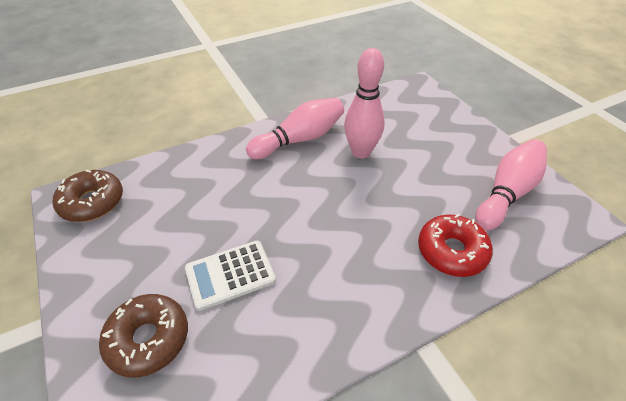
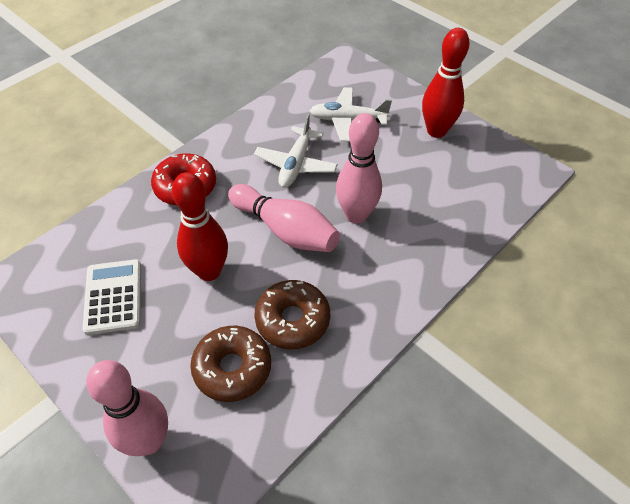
red bowling pin: none = 0 -> [172,172,228,281] [422,28,469,138] = 2
white plane: none = 0 -> [254,114,338,188] [310,87,392,142] = 2

